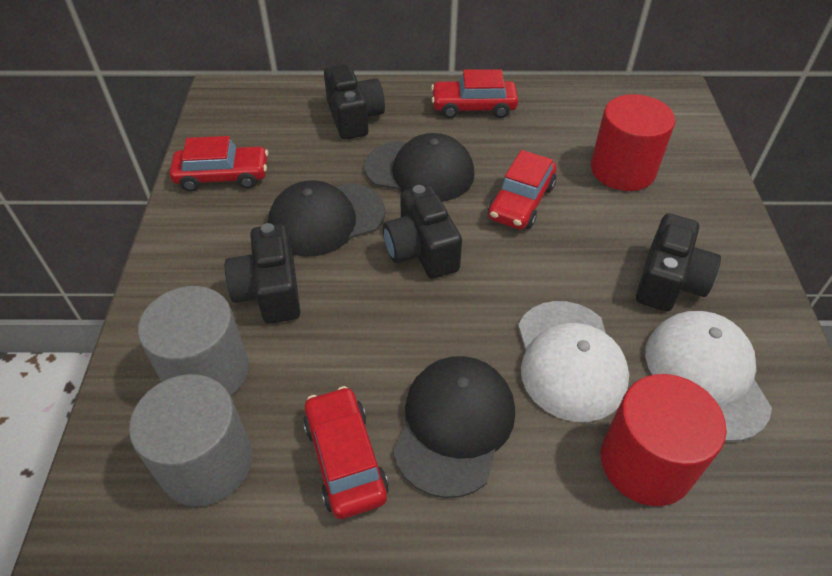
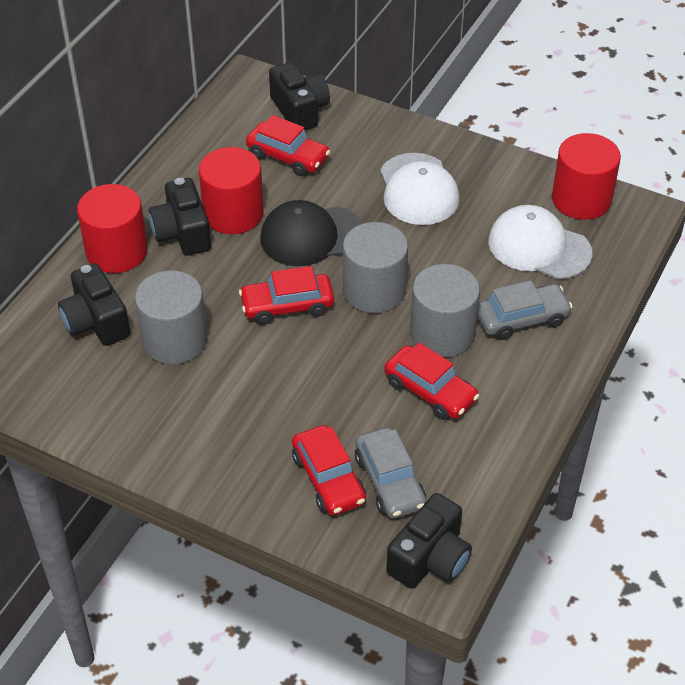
black cap: [268,180,385,256] [364,133,475,202] [393,356,515,498] = 3 -> [260,200,363,266] = 1
grey car: none = 0 -> [355,427,426,518] [477,280,573,340] = 2
grey cylinder: [129,374,252,506] [138,286,249,396] = 2 -> [135,271,207,364] [343,222,408,313] [410,264,480,357] = 3
red cylinder: [591,94,675,191] [601,374,727,506] = 2 -> [77,184,148,273] [199,147,264,234] [552,133,621,220] = 3

